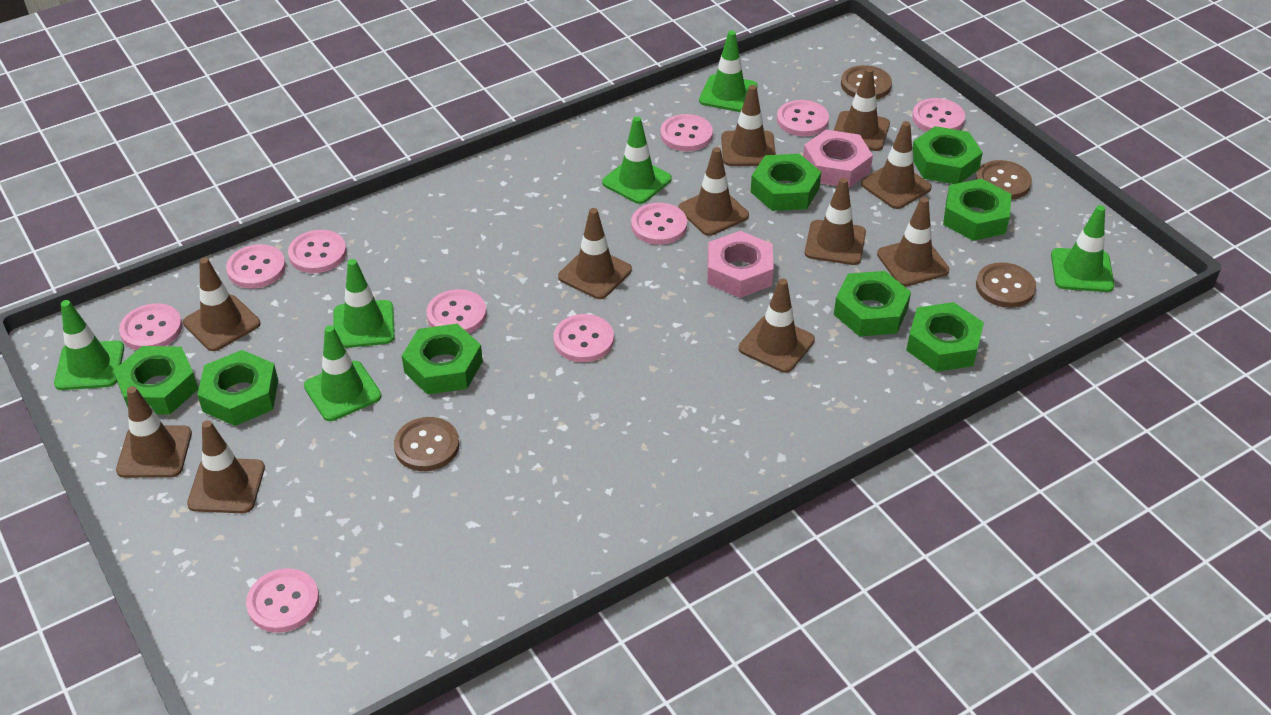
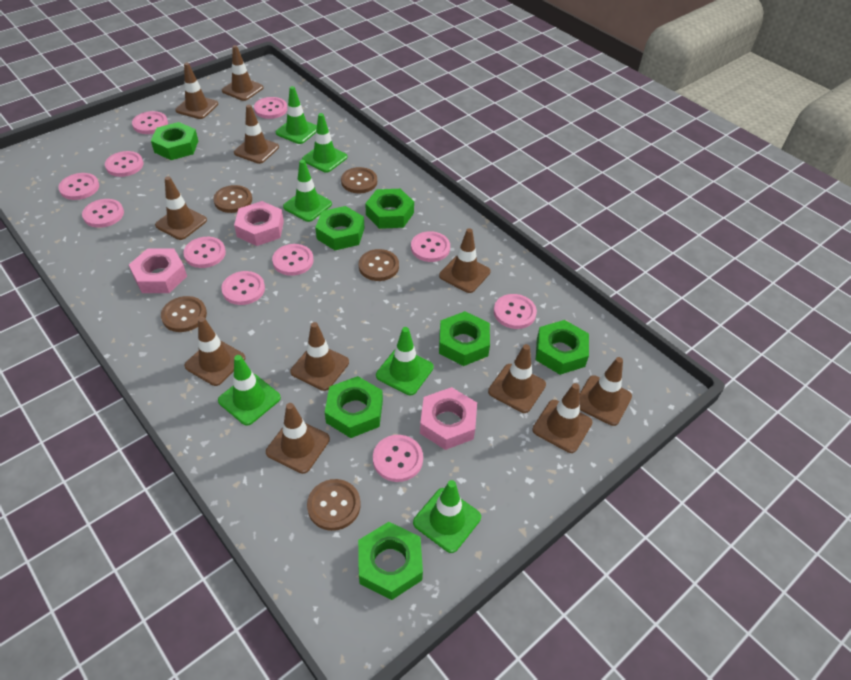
brown button: [394,417,459,471] [841,65,892,99] [976,160,1032,200] [976,262,1036,308] = 4 -> [161,296,207,332] [213,185,252,213] [307,479,360,531] [341,167,377,193] [359,249,399,281] = 5
green nut: [113,346,198,415] [197,350,278,426] [402,324,483,395] [751,154,821,211] [834,271,911,336] [906,302,984,372] [913,126,983,184] [943,178,1012,241] = 8 -> [151,122,198,160] [315,206,364,250] [325,376,383,438] [358,522,423,600] [365,189,414,229] [439,311,490,366] [536,320,589,375] = 7
pink button: [119,303,182,350] [226,244,286,289] [246,568,319,633] [288,230,347,273] [426,289,487,333] [553,314,614,362] [631,203,687,245] [660,114,713,151] [777,100,829,137] [912,98,965,132] = 10 -> [58,173,99,200] [82,199,124,228] [105,151,143,177] [132,111,168,134] [183,237,226,268] [221,271,265,305] [254,97,287,119] [272,244,314,276] [373,435,423,482] [411,231,450,262] [494,294,537,329] = 11
pink nut: [708,231,774,298] [803,130,873,188] = 2 -> [129,249,187,293] [234,201,284,246] [420,387,477,450] = 3

